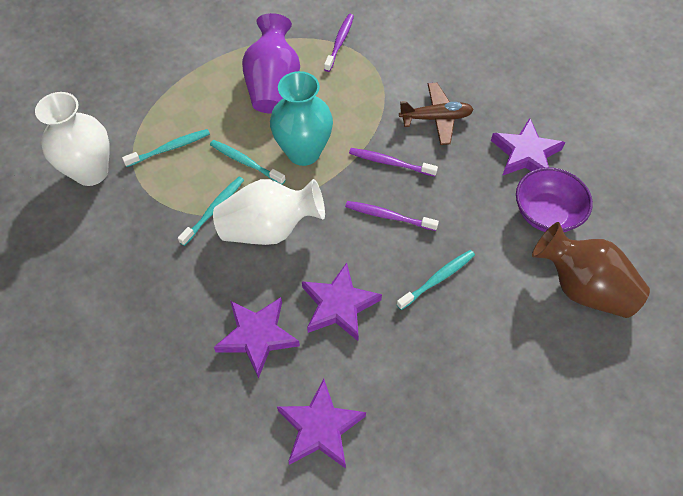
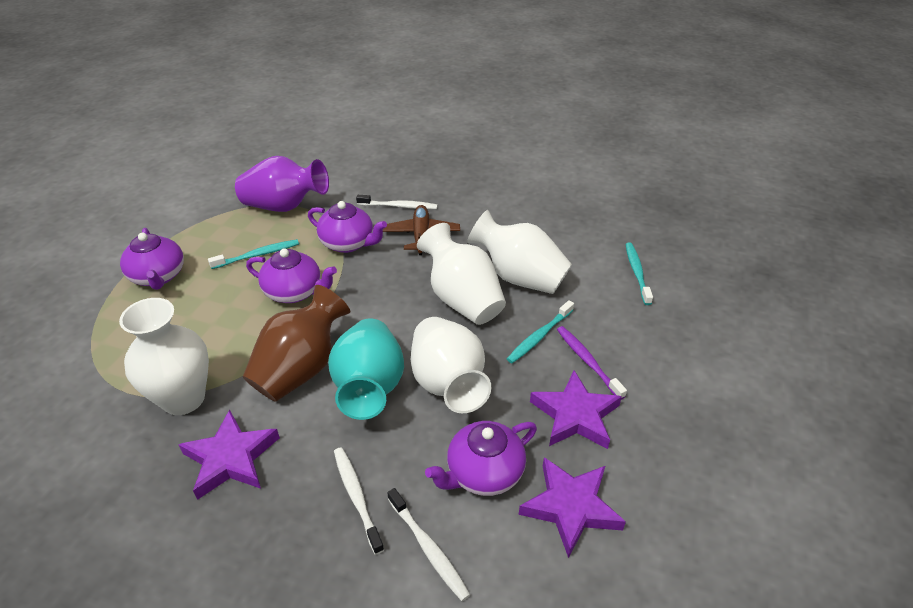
purple bowl: [516,167,593,232] = 1 -> none = 0
purple star: [214,297,300,379] [277,379,366,469] [302,263,382,341] [491,118,565,176] = 4 -> [178,409,280,500] [519,457,626,558] [530,370,622,449] = 3
purple teapot: none = 0 -> [120,228,184,290] [246,248,337,303] [308,201,387,253] [425,421,537,496] = 4
purple toothbrush: [324,14,354,72] [345,201,439,231] [349,148,438,177] = 3 -> [557,326,627,400] = 1
turquoise toothbrush: [122,129,210,167] [178,177,244,246] [210,140,285,185] [396,250,475,310] = 4 -> [208,239,299,269] [507,300,574,363] [625,243,653,305] = 3
white toothbrush: none = 0 -> [334,447,384,555] [356,195,438,209] [387,488,470,601] = 3
white vase: [35,92,110,186] [213,179,325,245] = 2 -> [119,298,209,415] [411,317,491,413] [417,223,506,325] [467,210,572,294] = 4

